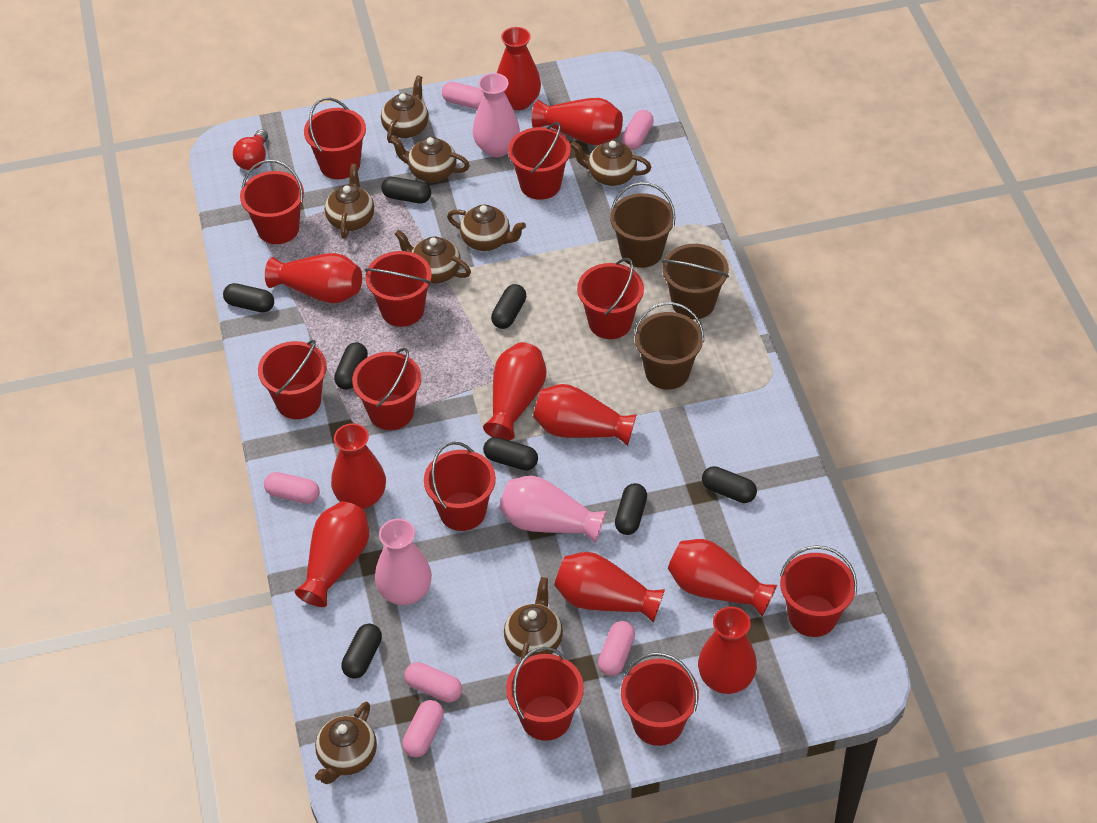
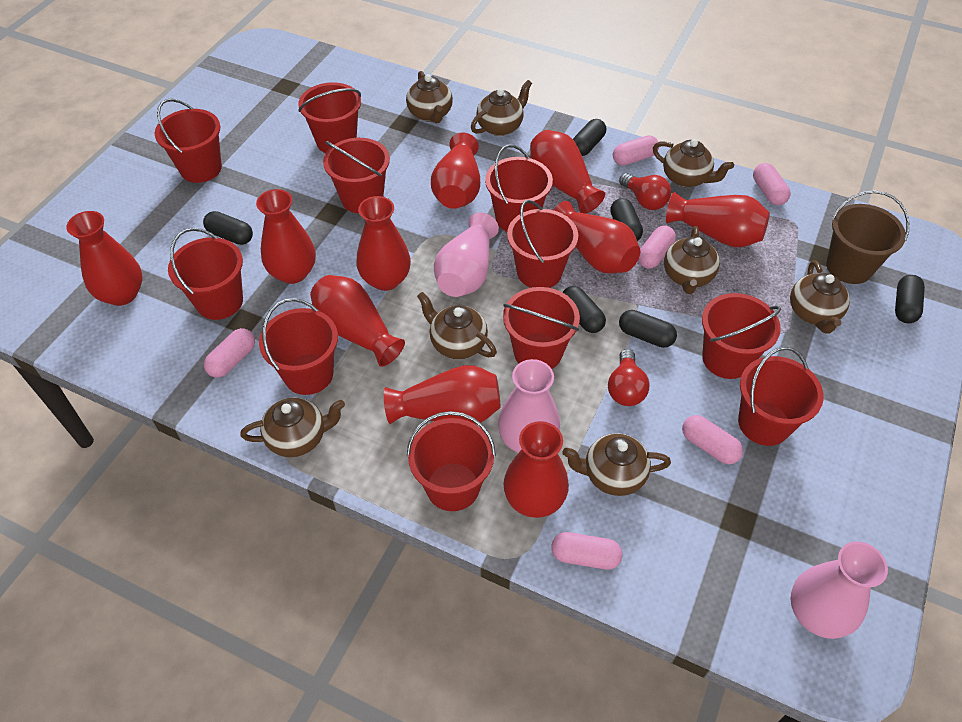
black capsule: [223,283,274,313] [334,342,368,390] [341,624,382,679] [381,177,431,203] [483,437,538,471] [491,284,526,329] [615,483,647,535] [702,466,757,503] = 8 -> [203,211,253,245] [562,286,606,333] [573,119,606,156] [610,198,643,241] [619,310,677,348] [895,275,925,323] = 6
brown bucket: [610,182,675,268] [634,302,704,390] [662,244,729,319] = 3 -> [826,190,909,284] = 1
red light bulb: [233,129,268,170] = 1 -> [608,349,649,406] [619,173,671,210] = 2

